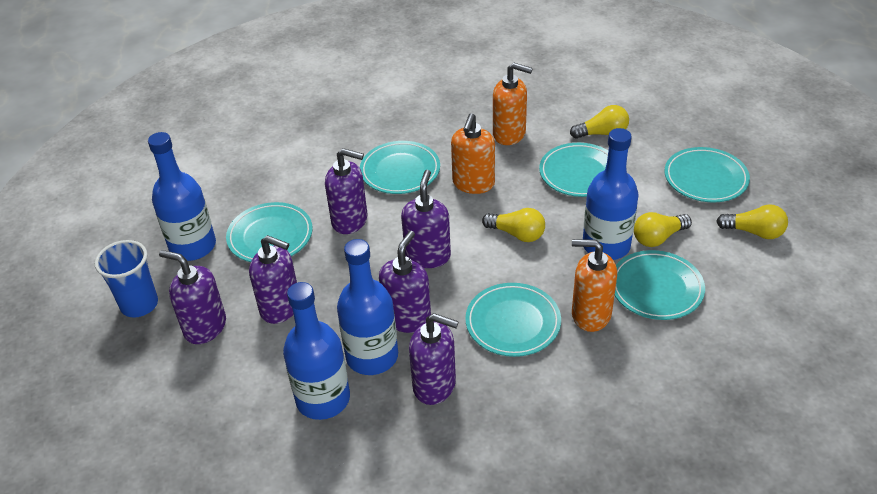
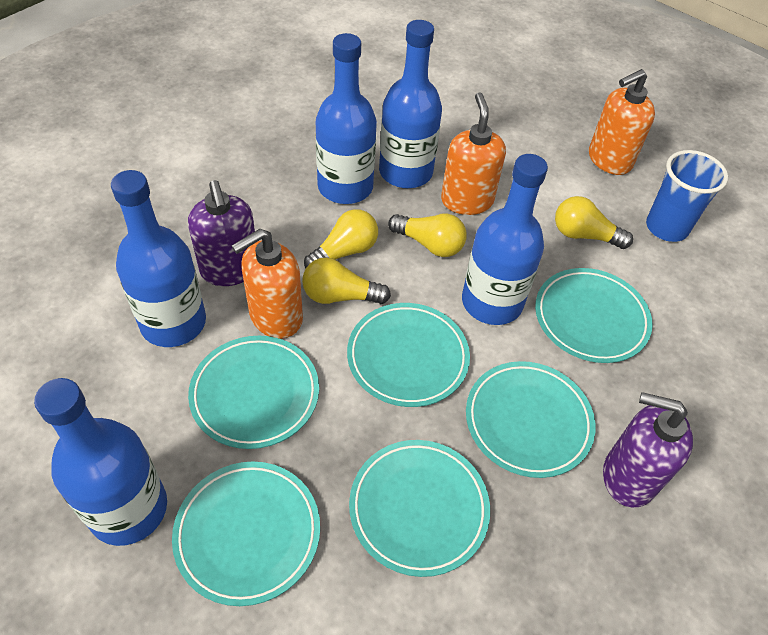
blue bottle: [148,132,216,261] [283,282,350,420] [337,239,398,375] [583,128,639,260] = 4 -> [34,378,167,546] [111,170,206,347] [315,33,377,204] [379,20,442,188] [462,154,548,325] = 5
purple soap dispenser: [159,250,226,344] [249,235,297,324] [325,148,367,234] [379,231,431,333] [401,170,451,268] [409,313,459,405] = 6 -> [188,180,255,286] [603,392,693,507] = 2

